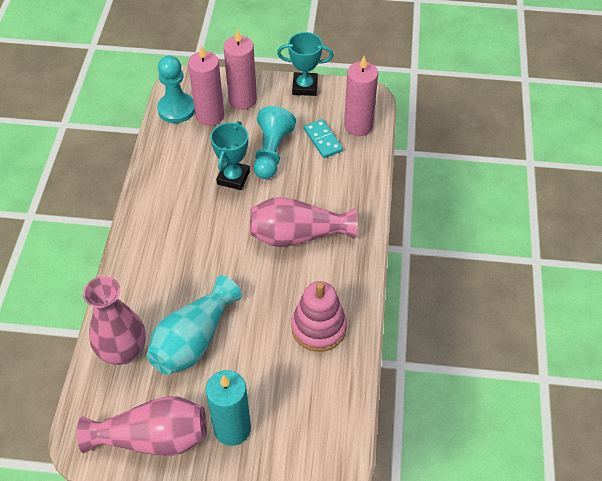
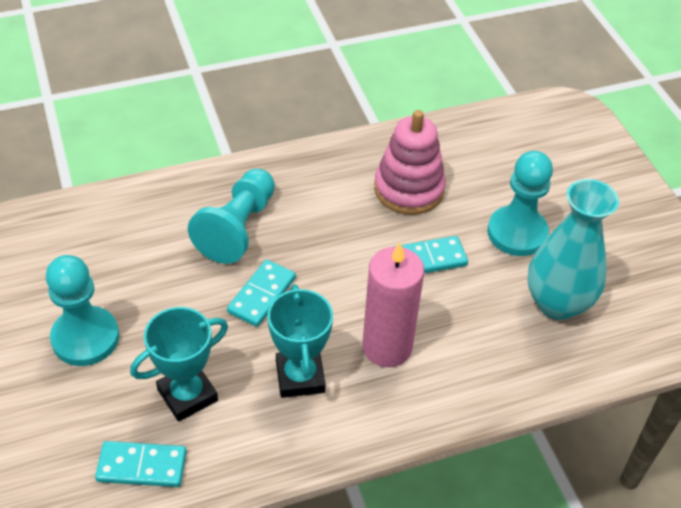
pink candle: [188,45,224,126] [224,29,257,110] [344,56,378,136] = 3 -> [362,242,424,367] = 1
pink vase: [77,396,207,456] [83,276,146,365] [250,197,358,247] = 3 -> none = 0
turquoise candle: [206,370,251,446] = 1 -> none = 0
turquoise domino: [304,119,343,158] = 1 -> [95,441,187,487] [227,259,296,327] [393,236,468,273] = 3
turquoise pawn: [157,56,195,123] [254,106,296,179] = 2 -> [46,255,119,366] [188,169,275,264] [487,151,553,256] = 3

